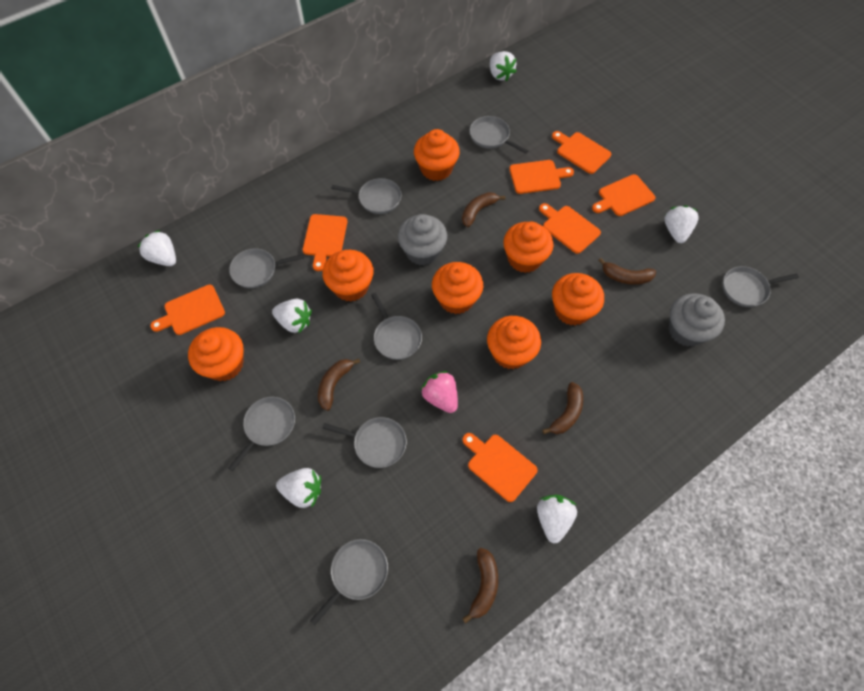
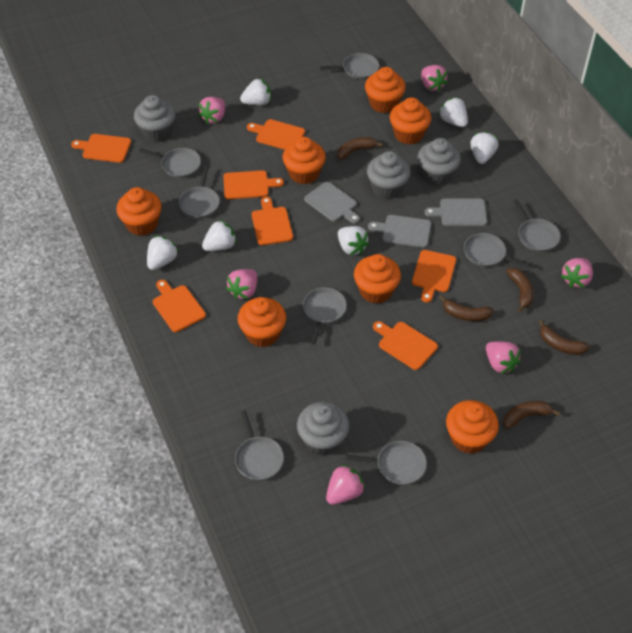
grey cupcake: [398,214,447,266] [669,293,725,347] = 2 -> [134,95,176,142] [297,402,349,456] [367,151,410,199] [418,138,461,186] = 4
grey cutting board: none = 0 -> [304,182,360,224] [368,215,431,248] [425,198,487,226] = 3
pink strawberry: [420,371,458,413] = 1 -> [198,97,225,124] [226,269,257,300] [326,464,365,505] [422,65,448,92] [486,341,521,374] [561,258,593,288] = 6

